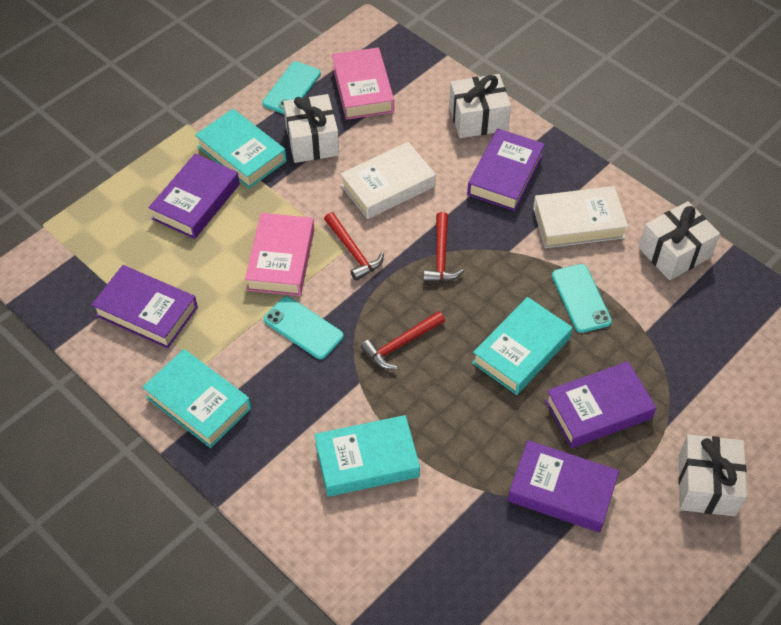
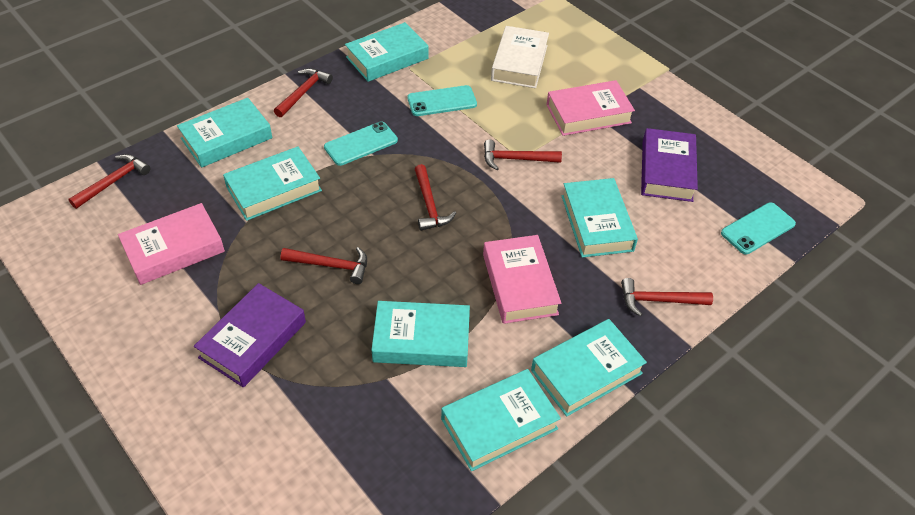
pink book: [245,213,314,296] [332,47,394,120] = 2 -> [118,203,225,285] [483,235,561,324] [546,80,635,136] = 3
purple book: [91,265,198,349] [149,154,240,239] [467,129,545,211] [508,440,619,532] [545,361,656,448] = 5 -> [194,283,306,388] [641,128,698,202] = 2
red hammer: [324,212,384,281] [361,311,445,369] [423,212,464,282] = 3 -> [68,154,151,209] [274,68,333,117] [281,247,367,284] [415,164,456,231] [484,140,562,170] [621,278,713,316] = 6
turquoise book: [143,349,251,448] [195,109,287,188] [314,415,420,497] [472,297,573,395] = 4 -> [177,98,273,168] [223,147,322,221] [345,22,428,82] [372,301,470,367] [441,369,561,471] [531,319,647,417] [562,178,638,258] = 7
white book: [340,142,436,219] [533,186,628,248] = 2 -> [491,26,549,88] = 1
white gift: [283,94,339,163] [449,74,511,138] [639,201,720,280] [678,434,747,516] = 4 -> none = 0

